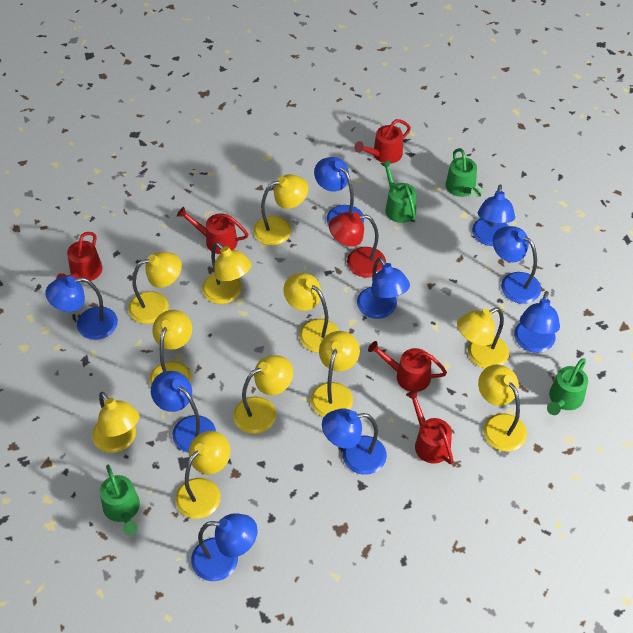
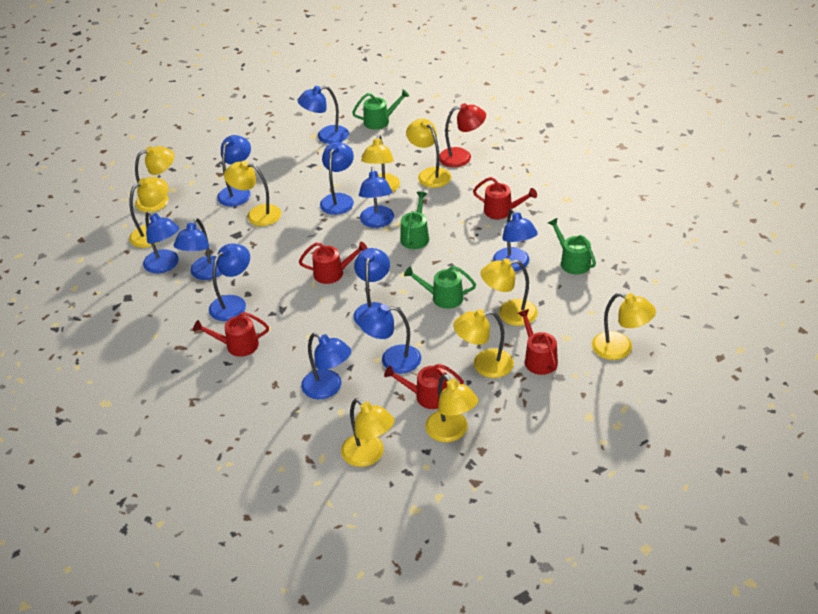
blue lamp: [45,276,118,340] [151,371,216,453] [191,513,257,581] [314,157,364,226] [322,409,387,475] [357,257,410,319] [472,184,515,246] [493,226,541,304] [514,291,560,353] = 9 -> [143,211,179,273] [174,218,221,280] [209,243,250,321] [217,135,251,207] [298,86,349,144] [301,333,351,399] [320,142,354,215] [353,248,391,325] [358,304,421,373] [359,167,394,228] [493,208,538,272] = 11
yellow lamp: [92,392,139,453] [128,251,182,324] [149,310,192,386] [175,431,230,519] [202,242,252,304] [233,355,293,434] [253,174,308,245] [284,273,339,353] [310,331,360,417] [457,308,509,369] [478,364,527,452] = 11 -> [129,177,168,248] [135,146,175,212] [224,161,281,226] [341,398,394,467] [361,134,400,192] [406,119,451,188] [425,374,478,442] [453,309,514,378] [481,258,538,326] [592,293,656,360] = 10

